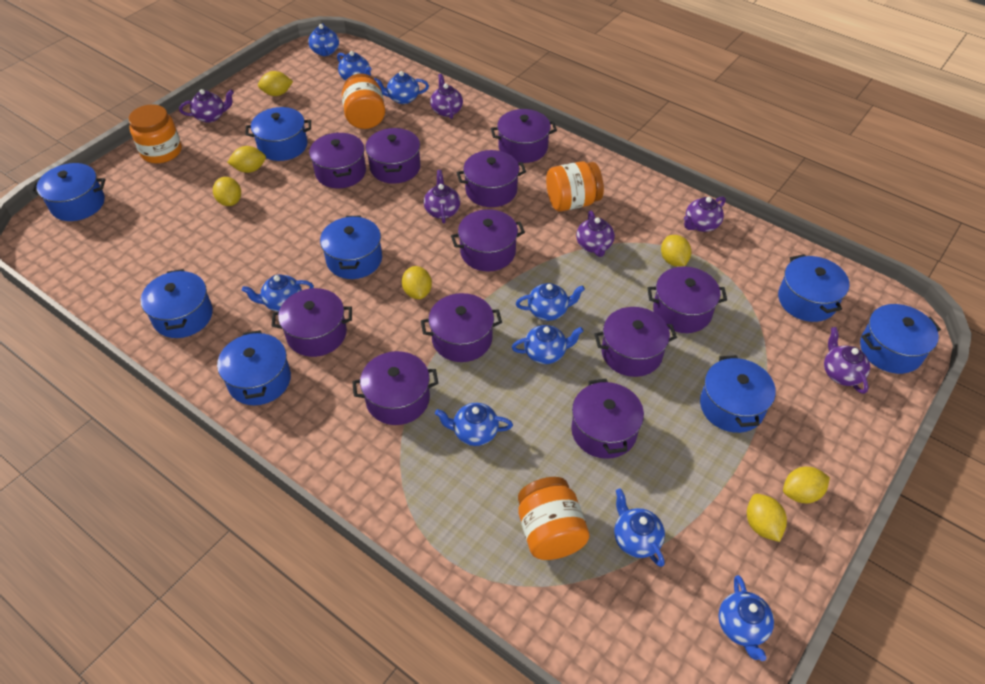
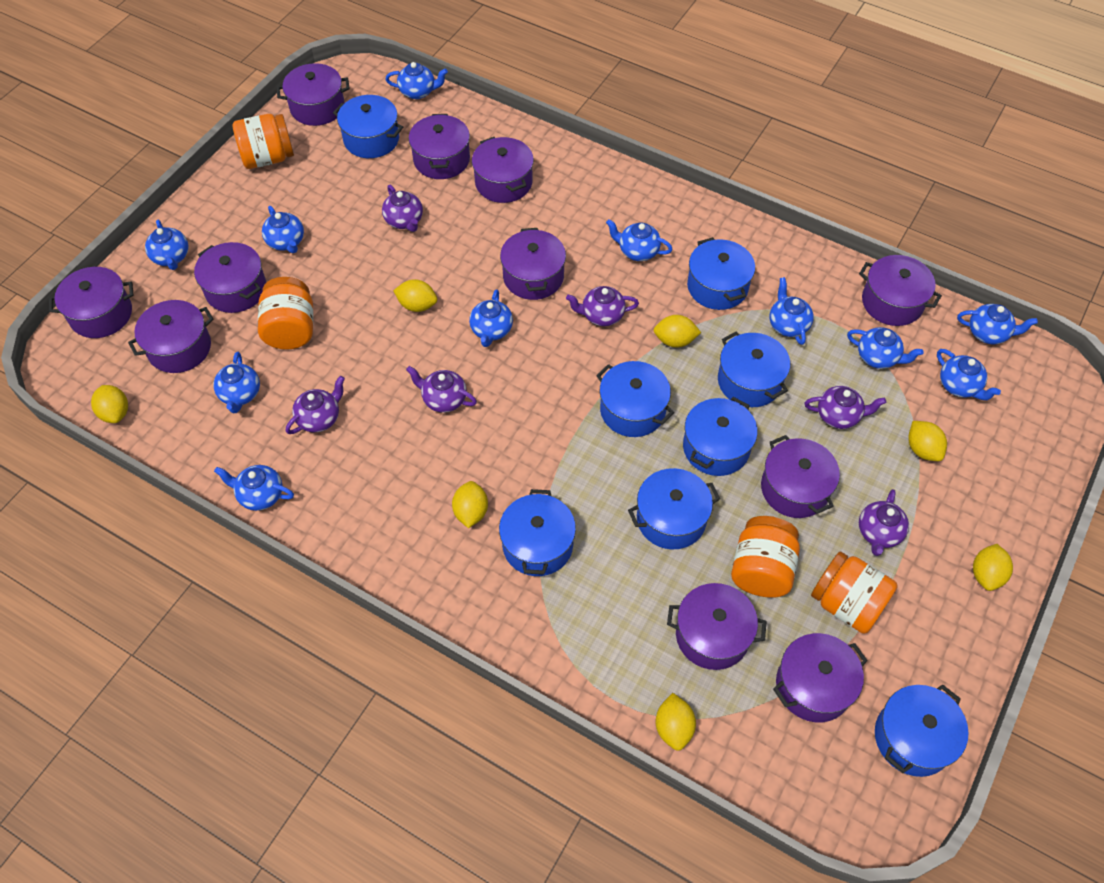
blue teapot: [242,274,314,312] [308,23,339,56] [337,51,372,81] [374,71,429,104] [435,403,513,446] [512,325,583,364] [516,283,585,321] [614,488,665,567] [718,575,774,661] = 9 -> [145,220,189,270] [213,352,260,413] [214,465,294,511] [262,206,304,253] [385,62,448,99] [469,289,513,347] [606,219,673,261] [770,277,814,345] [847,327,924,369] [937,349,1001,400] [957,304,1038,344] = 11

